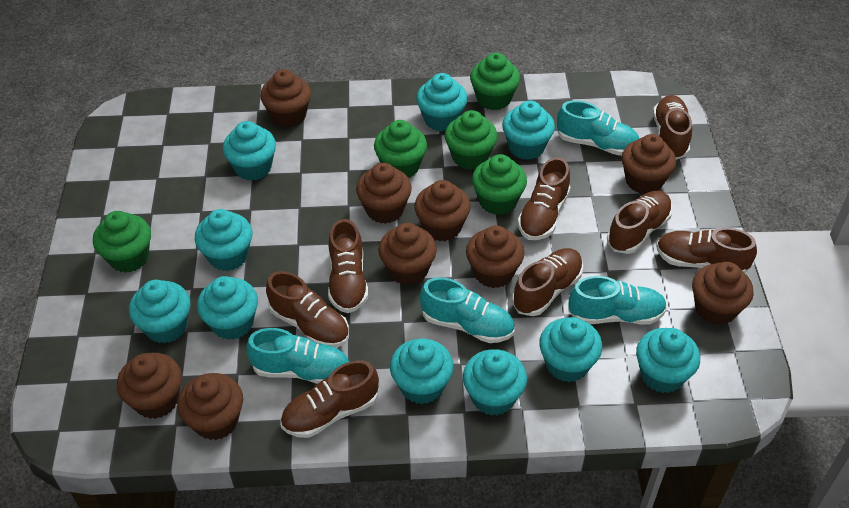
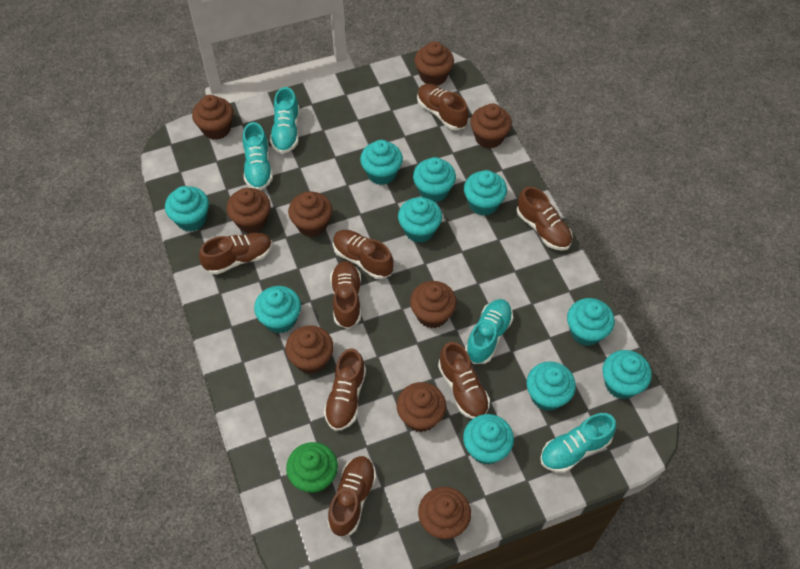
green cupcake: [93,211,151,273] [374,120,427,178] [445,110,498,170] [470,53,520,110] [472,154,527,215] = 5 -> [286,442,338,493] = 1

